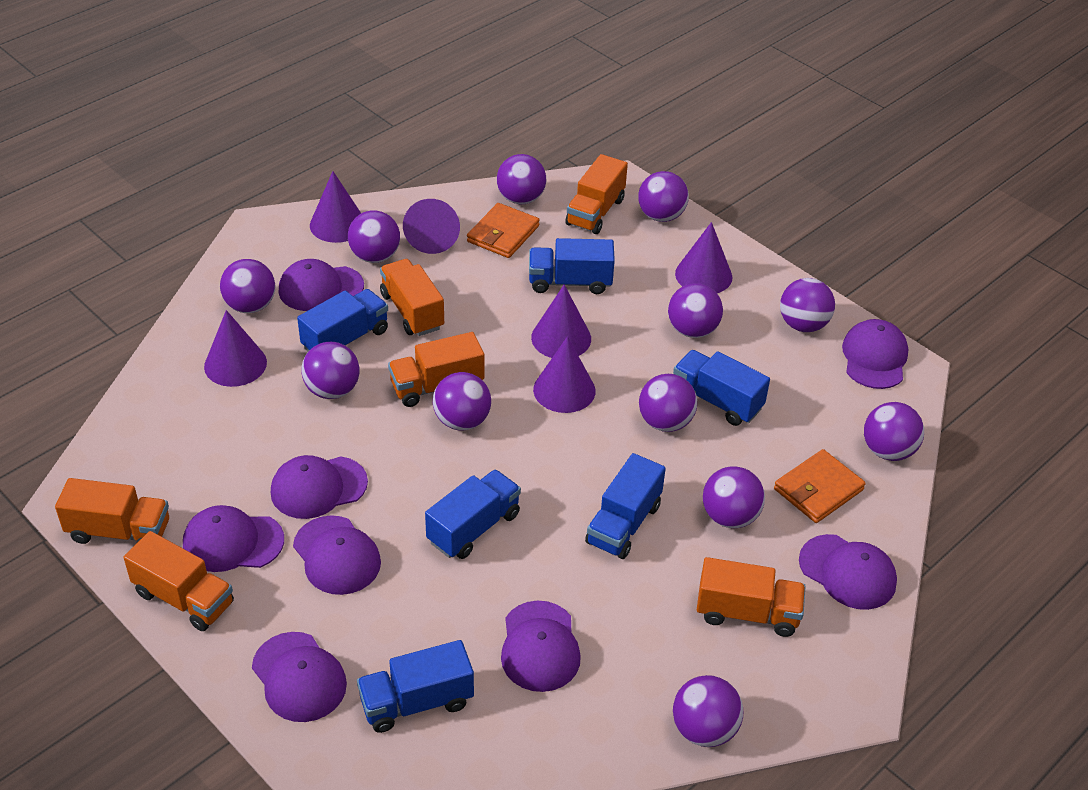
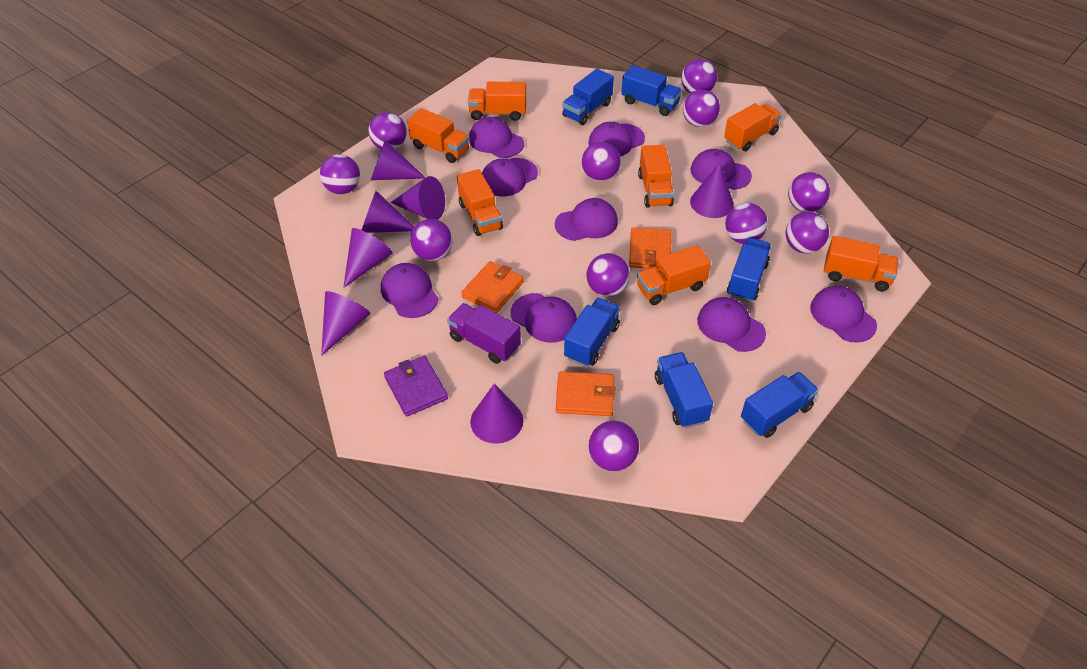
orange truck: [55,478,169,544] [123,531,234,631] [380,259,444,336] [388,332,484,407] [565,154,628,234] [697,557,805,637] = 6 -> [407,108,470,163] [457,169,503,236] [468,82,526,121] [637,245,711,305] [638,145,674,208] [724,103,782,151] [824,236,899,292] = 7
orange wallet: [467,203,540,258] [774,449,866,523] = 2 -> [461,261,524,313] [556,371,616,416] [629,227,672,269] = 3
purple ball: [220,259,276,313] [301,342,360,399] [348,210,400,263] [433,372,491,431] [497,154,546,204] [638,171,689,222] [639,374,697,432] [668,283,723,338] [673,675,743,747] [703,466,765,528] [780,278,835,332] [864,402,924,461] = 12 -> [320,154,360,194] [369,112,407,149] [410,219,453,261] [582,142,620,181] [587,253,630,297] [589,421,639,471] [681,59,717,93] [683,89,720,127] [725,202,768,244] [786,212,829,254] [788,172,830,212] = 11
purple cap: [183,505,284,572] [252,632,347,722] [271,455,368,519] [278,259,364,311] [293,515,381,595] [501,601,581,692] [799,534,897,610] [842,319,908,389] = 8 -> [381,263,439,318] [469,117,524,158] [482,158,538,197] [511,293,577,343] [555,198,618,241] [588,122,645,156] [691,149,752,190] [697,297,766,352] [810,286,877,343] = 9
purple cone: [204,310,267,387] [310,171,361,243] [403,199,460,254] [531,284,591,358] [533,336,596,413] [675,222,732,293] = 6 -> [321,291,371,356] [343,228,393,288] [362,191,415,233] [371,140,426,180] [390,176,445,220] [470,384,523,444] [690,163,734,218] = 7
purple truck: none = 0 -> [447,303,521,364] = 1
purple wallet: none = 0 -> [384,356,448,417] = 1

